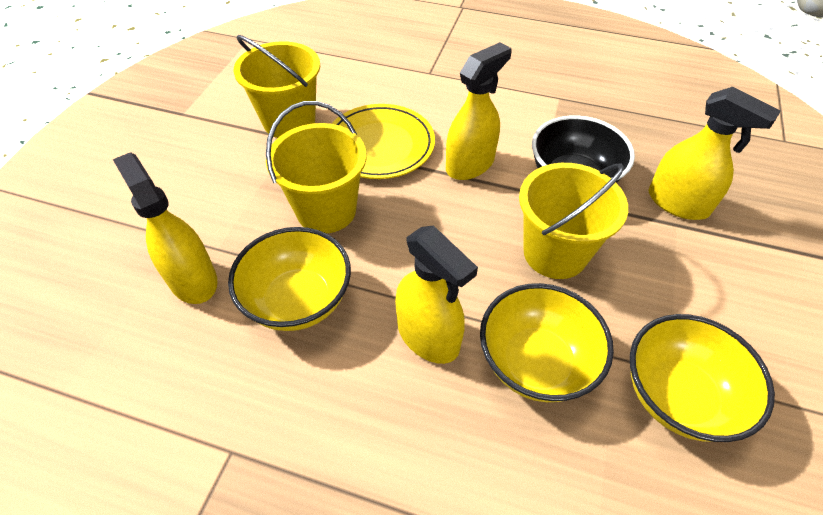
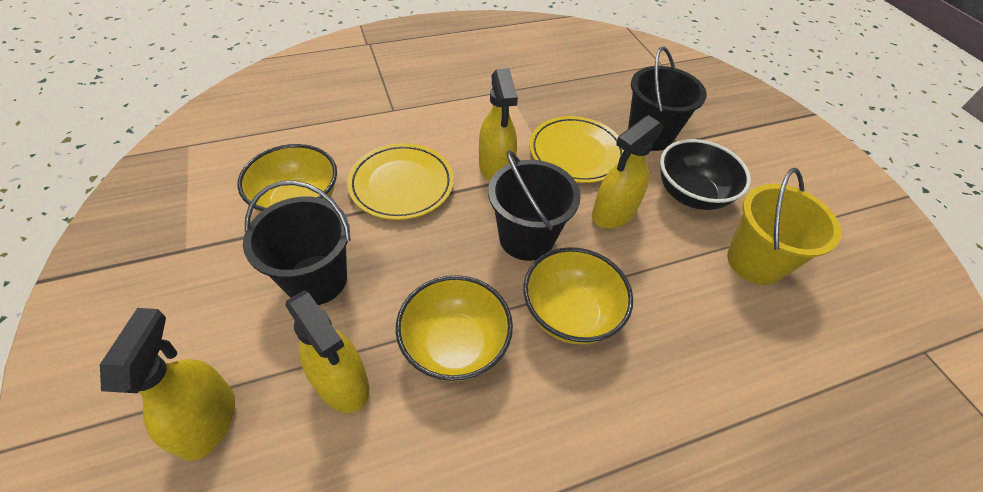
black bucket: none = 0 -> [243,180,351,305] [488,150,581,261] [628,47,707,151] = 3
yellow bucket: [233,35,320,138] [266,101,367,233] [519,163,628,279] = 3 -> [727,168,841,285] = 1
yellow plate: [331,104,435,179] = 1 -> [347,143,454,220] [529,116,624,183] = 2

